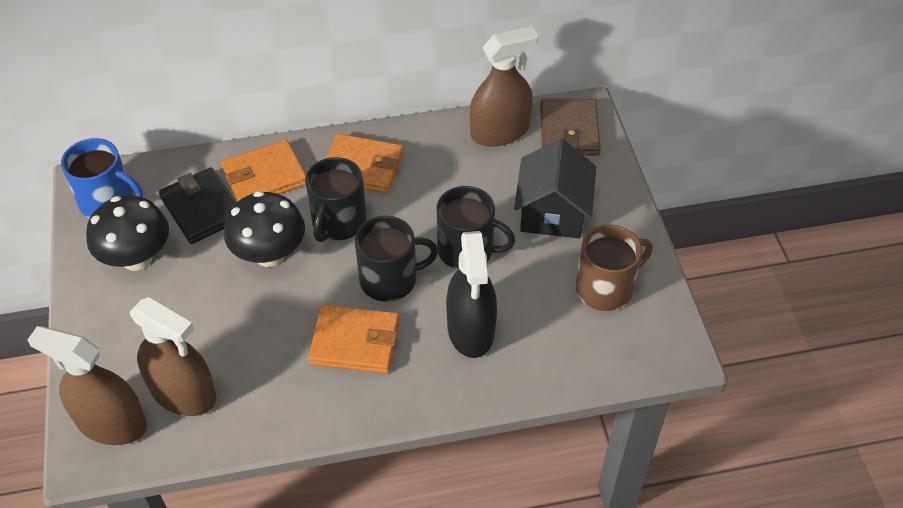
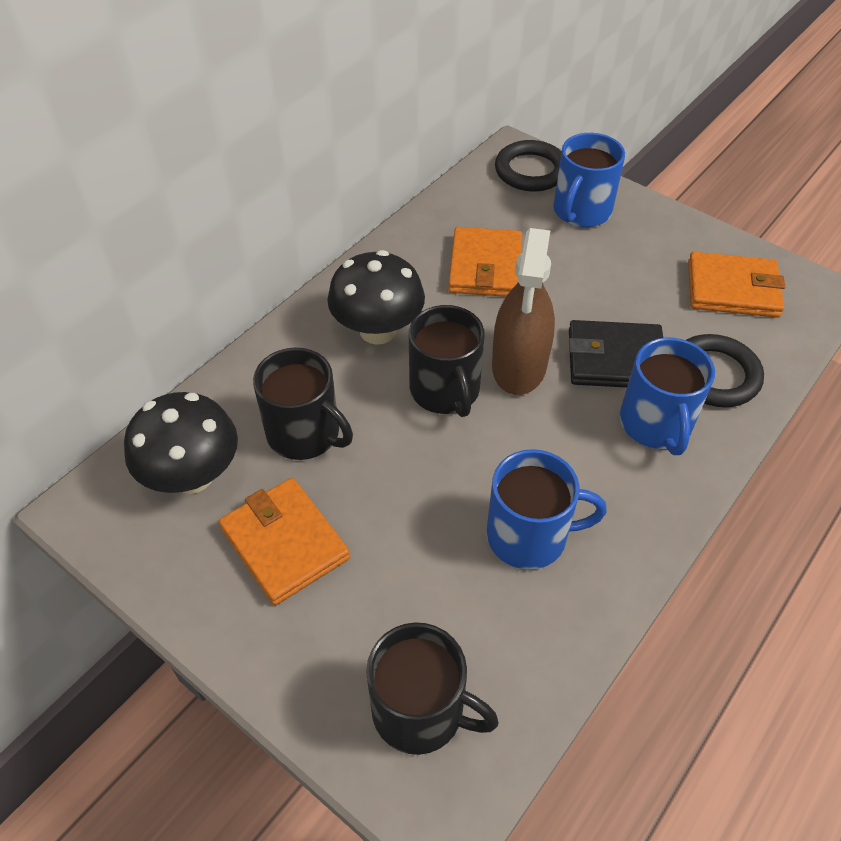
black house: [514,138,596,238] = 1 -> none = 0
black ring: none = 0 -> [495,140,562,192] [686,334,764,407] = 2
black spray bottle: [446,231,497,358] = 1 -> none = 0
blue mug: [61,138,143,218] = 1 -> [486,449,607,570] [553,133,625,227] [620,338,715,455] = 3
brown mug: [576,225,653,311] = 1 -> none = 0
brown spray bottle: [27,326,147,445] [130,297,216,416] [470,26,538,147] = 3 -> [492,228,555,395] = 1
brown wallet: [540,98,601,156] = 1 -> none = 0

